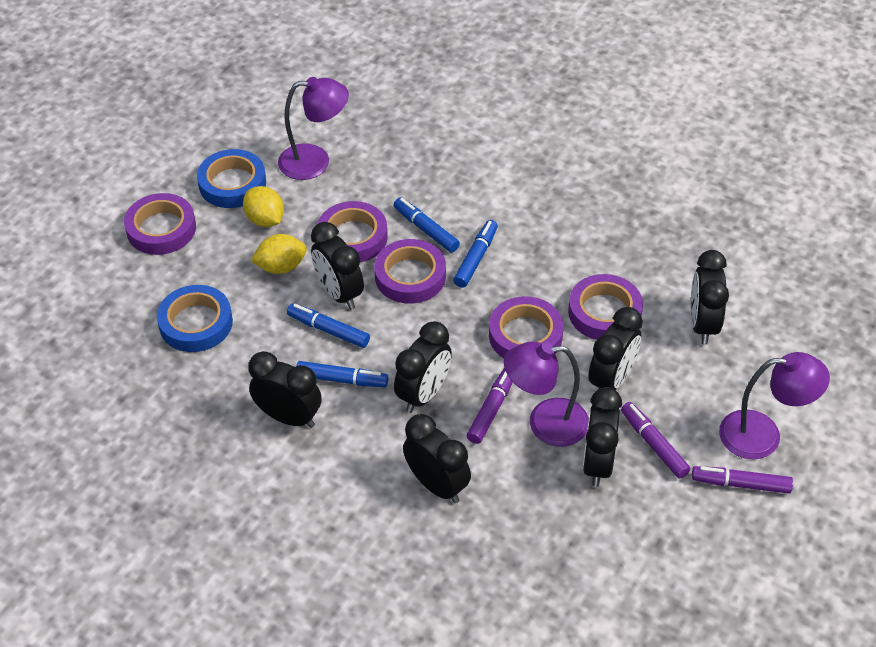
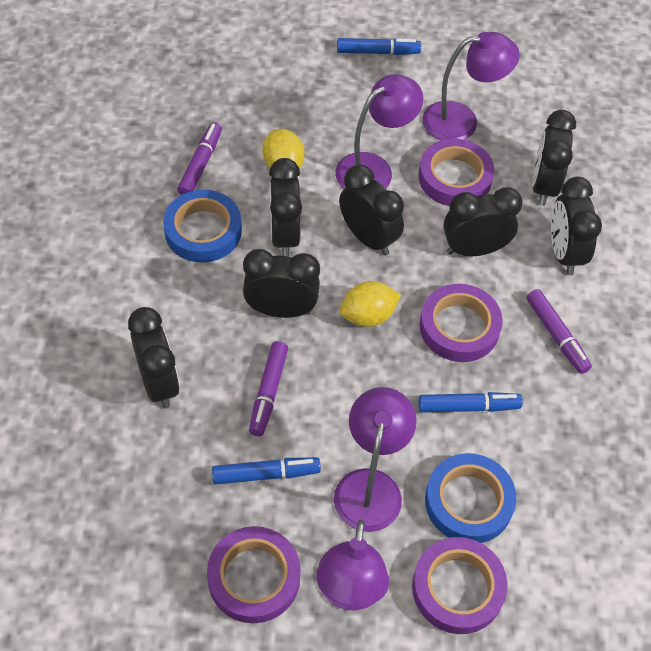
blue marker: [287,303,370,348] [296,361,389,387] [394,198,460,252] [453,220,498,288] = 4 -> [212,457,321,485] [337,38,421,55] [418,392,523,413] = 3
purple lamp: [278,77,349,180] [504,341,589,447] [719,352,830,459] = 3 -> [316,519,389,611] [334,387,417,532] [335,74,424,189] [422,32,520,140] = 4
purple tape: [124,193,196,255] [318,201,388,262] [374,239,446,304] [489,296,563,358] [568,274,643,340] = 5 -> [207,526,301,623] [412,537,508,634] [418,139,494,206] [419,284,503,362] = 4

